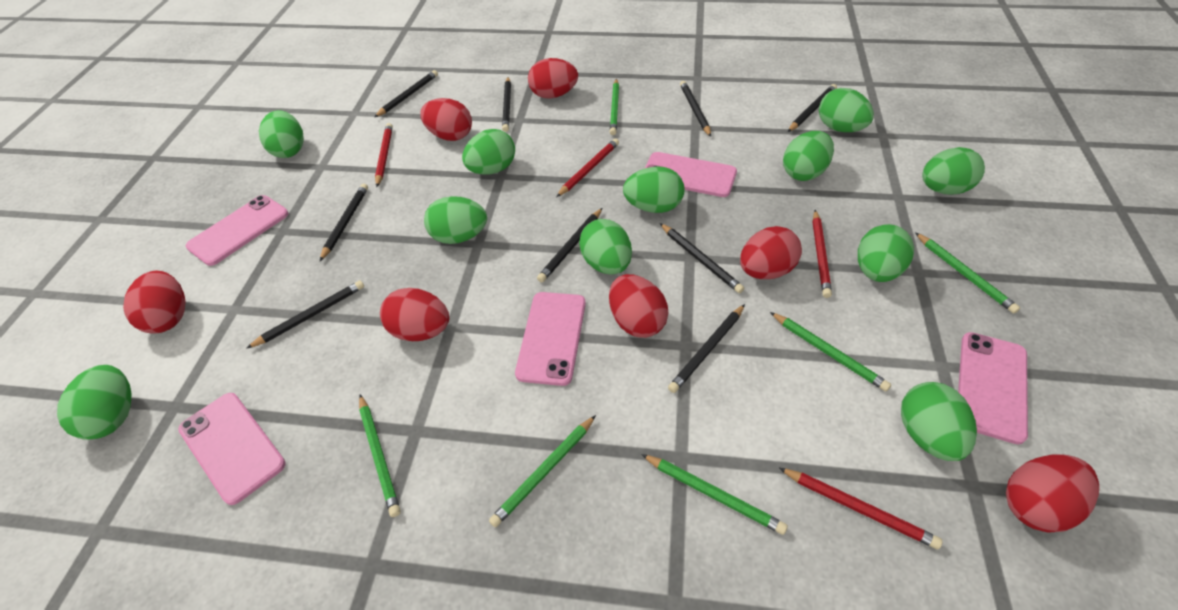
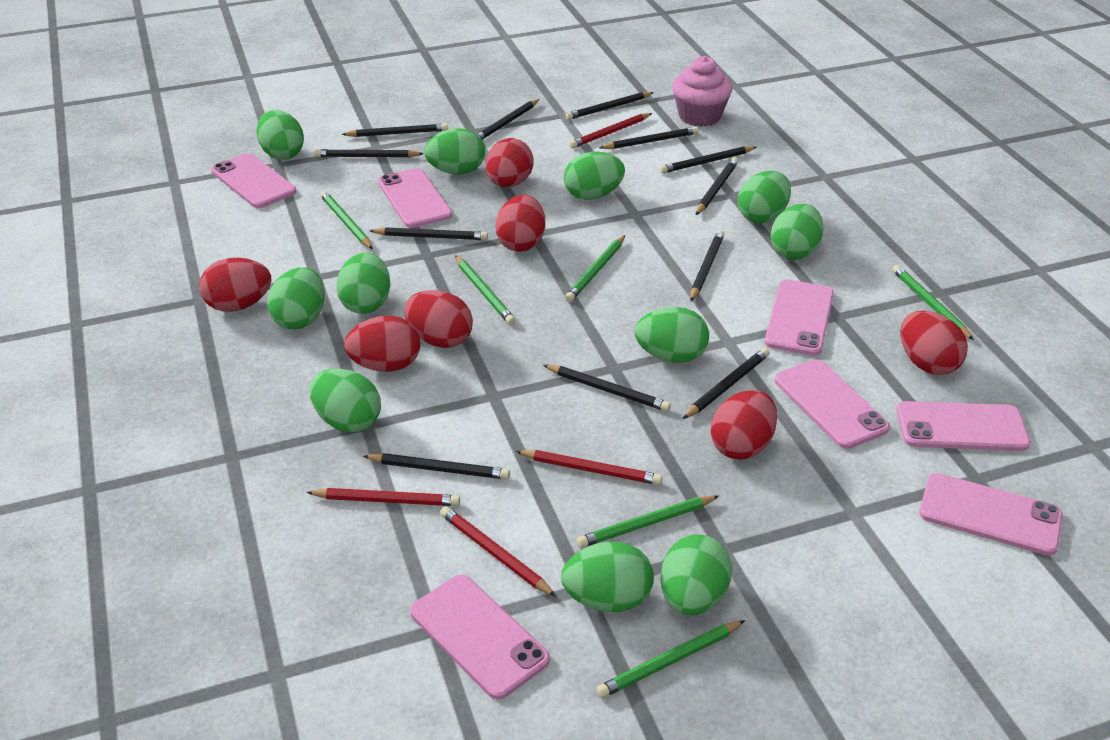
black pencil: [246,281,364,349] [320,184,368,261] [375,70,438,117] [502,77,511,132] [537,208,602,282] [660,223,744,293] [668,304,745,393] [680,81,711,137] [788,84,837,132] = 9 -> [315,149,424,157] [342,123,448,137] [363,453,510,479] [369,227,488,240] [477,99,539,140] [543,365,671,412] [565,92,654,120] [599,126,699,149] [660,146,756,173] [683,348,769,419] [690,230,724,301] [696,158,738,215] = 12
pink cupcake: none = 0 -> [672,56,732,127] = 1
pink phone: [178,393,286,505] [186,195,288,266] [515,292,586,386] [644,152,737,197] [958,332,1028,445] = 5 -> [211,153,296,208] [378,168,452,228] [410,574,550,700] [765,280,834,356] [774,359,890,449] [897,401,1030,451] [919,473,1063,556] = 7

